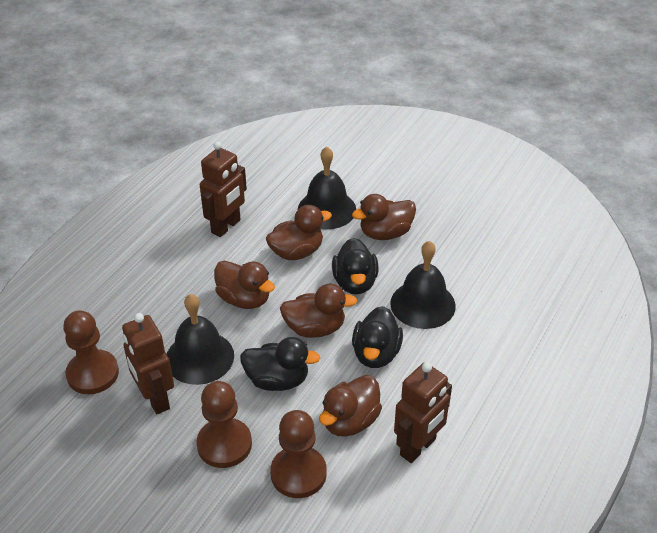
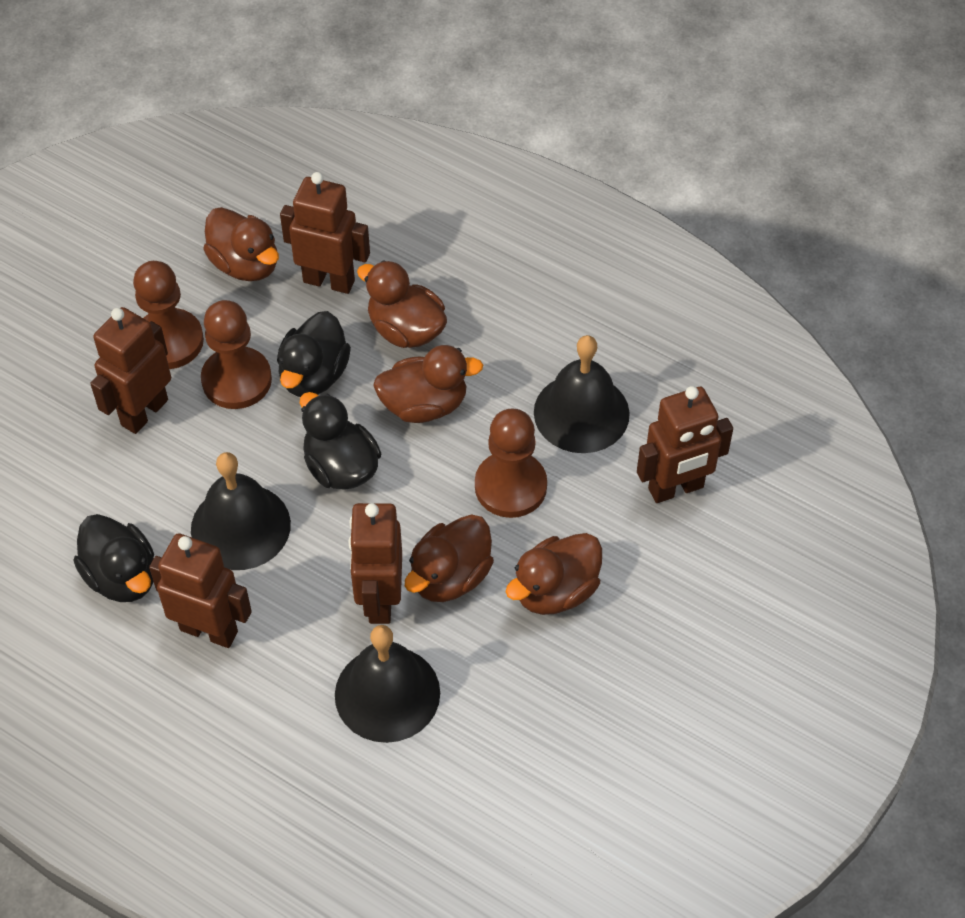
brown robot: [122,313,174,414] [200,142,247,237] [394,362,452,463] = 3 -> [90,307,171,434] [149,533,252,648] [280,172,370,294] [348,503,402,624] [637,386,733,503] = 5

